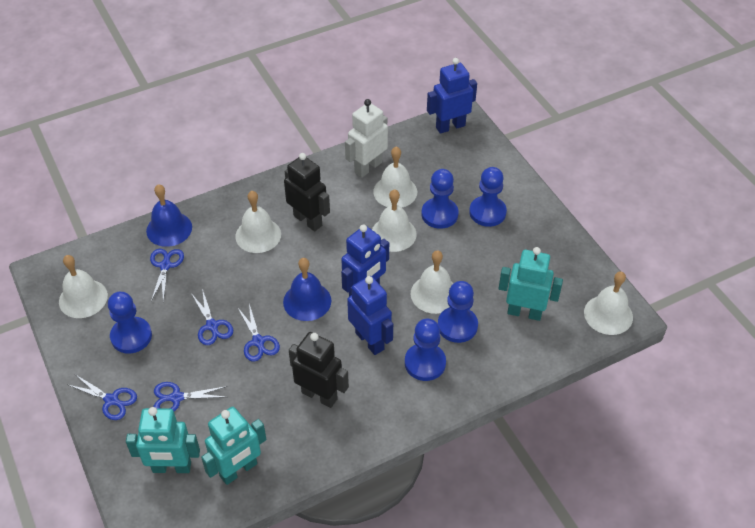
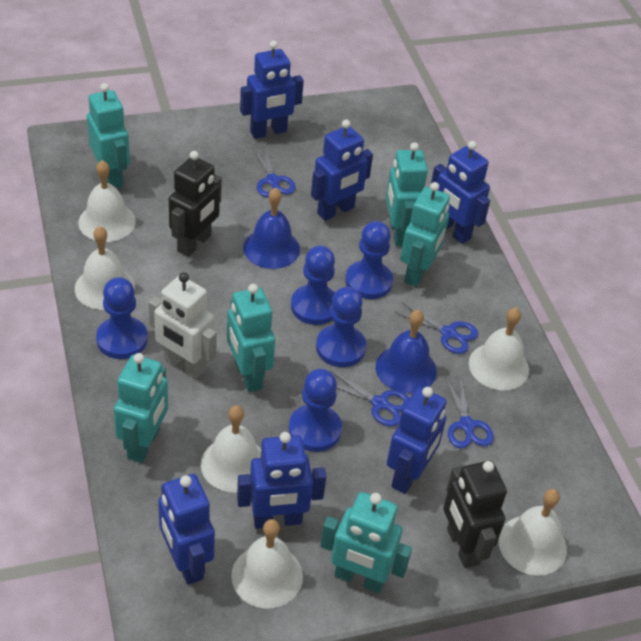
blue robot: [341,224,389,296] [347,276,393,355] [427,58,477,134] = 3 -> [158,474,215,585] [237,432,326,529] [240,41,304,139] [311,119,373,221] [387,387,447,494] [431,141,490,244] = 6
blue scissors: [68,375,137,420] [150,249,184,302] [154,382,227,411] [191,289,233,345] [238,304,280,361] = 5 -> [252,146,296,197] [331,371,410,427] [395,302,478,354] [445,376,494,449] = 4
turquoise robot: [126,407,200,473] [201,407,266,485] [498,247,563,321] = 3 -> [87,83,130,188] [114,353,168,463] [227,284,275,392] [320,492,412,593] [386,142,428,247] [400,182,450,287] = 6

